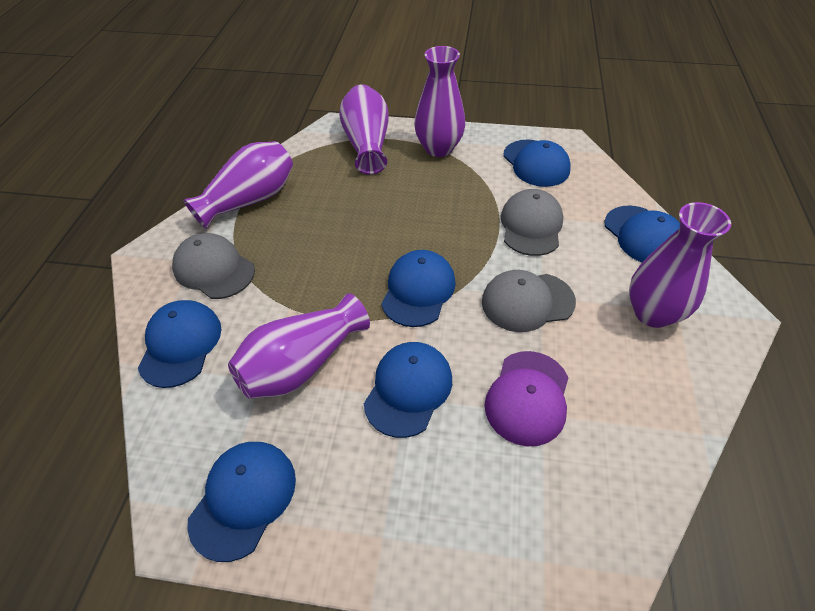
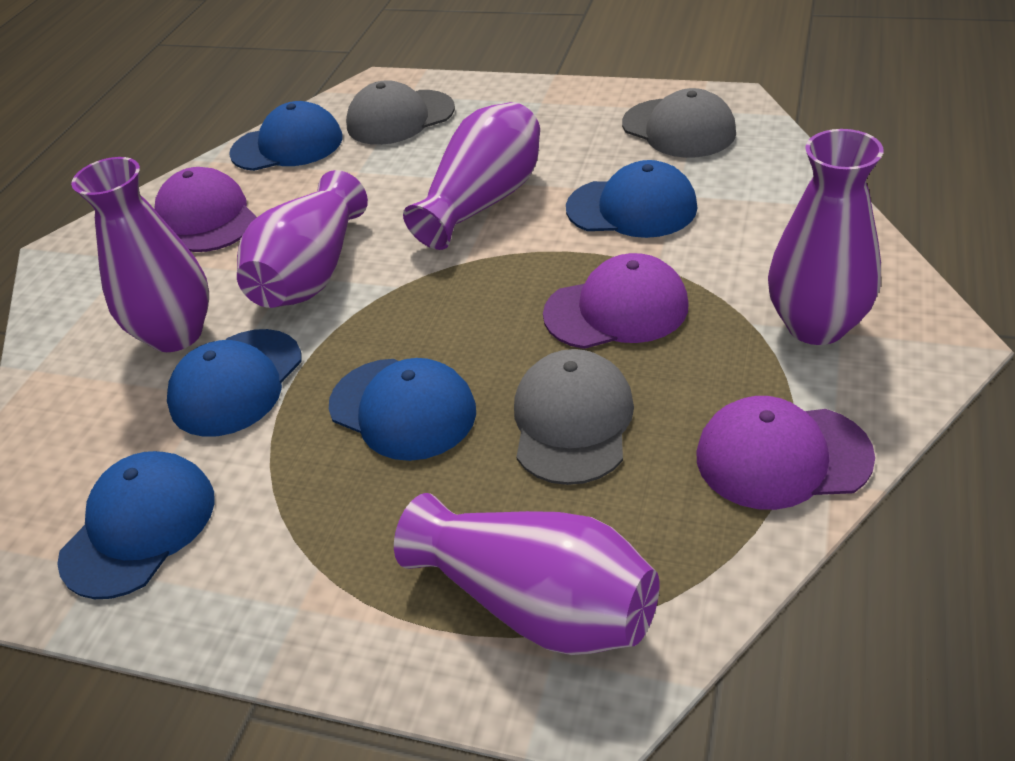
blue cap: [138,300,221,388] [187,442,296,562] [364,342,452,438] [381,250,456,327] [503,140,571,187] [604,206,680,262] = 6 -> [57,451,215,599] [167,329,302,437] [229,101,343,171] [329,358,476,461] [566,160,697,238] = 5
purple cap: [485,351,568,446] = 1 -> [154,167,257,252] [543,253,689,349] [696,396,875,510] = 3

